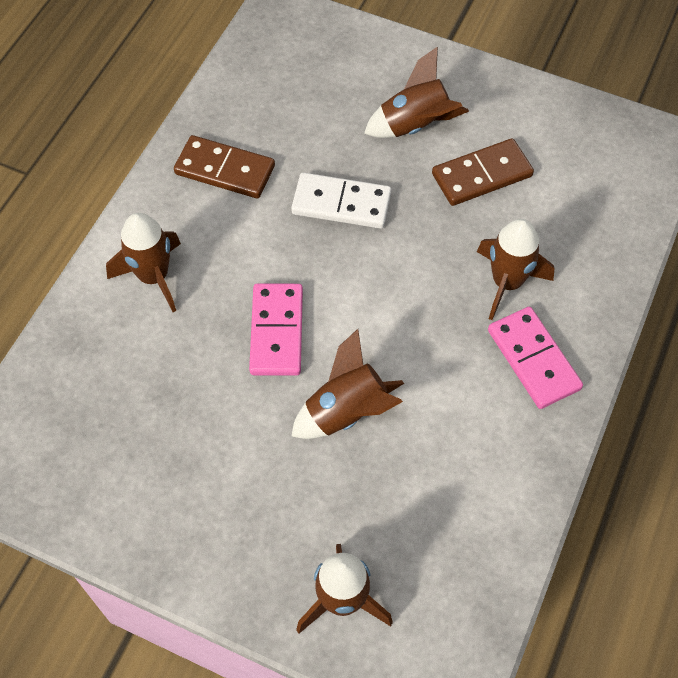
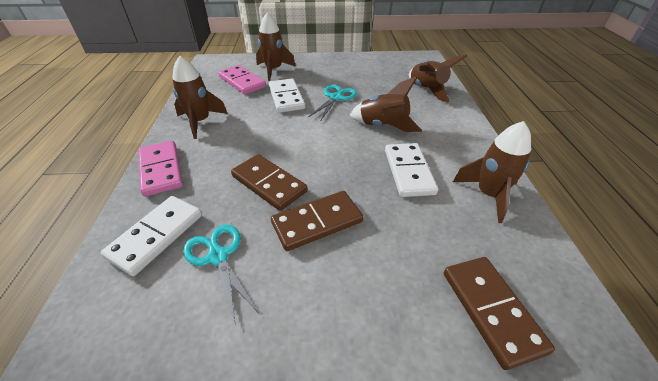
brown domino: [174,135,275,198] [432,138,534,206] = 2 -> [231,154,307,211] [271,191,363,251] [444,257,555,370] = 3
turquoise scissors: none = 0 -> [183,224,258,322] [309,85,357,120] = 2
white domino: [291,173,391,229] = 1 -> [101,196,202,276] [269,79,305,113] [385,143,438,197] = 3

